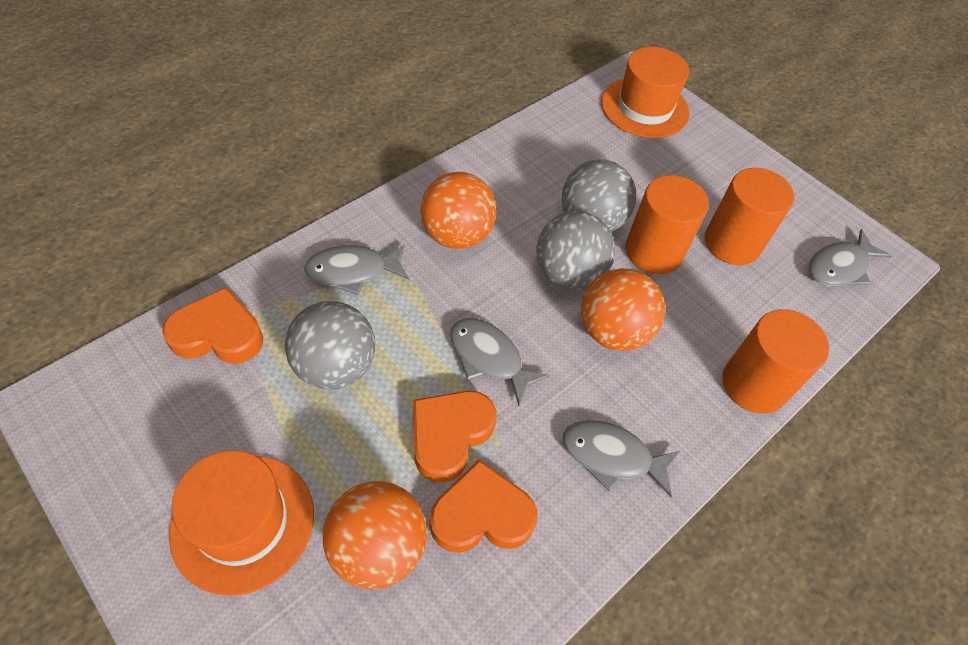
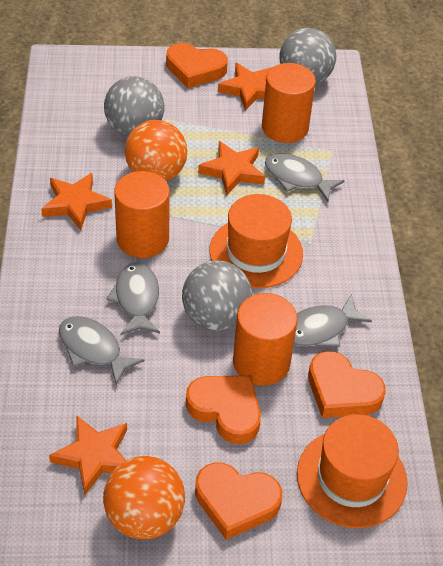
orange ball: [323,481,427,589] [420,172,496,249] [581,268,665,351] = 3 -> [103,456,185,539] [125,120,187,181] = 2
orange heart: [162,287,263,364] [413,391,496,483] [430,459,538,553] = 3 -> [166,43,228,88] [186,376,261,444] [195,462,282,540] [308,351,386,418] = 4
orange star: none = 0 -> [41,173,112,230] [49,415,127,495] [198,141,265,196] [218,63,272,111] = 4

